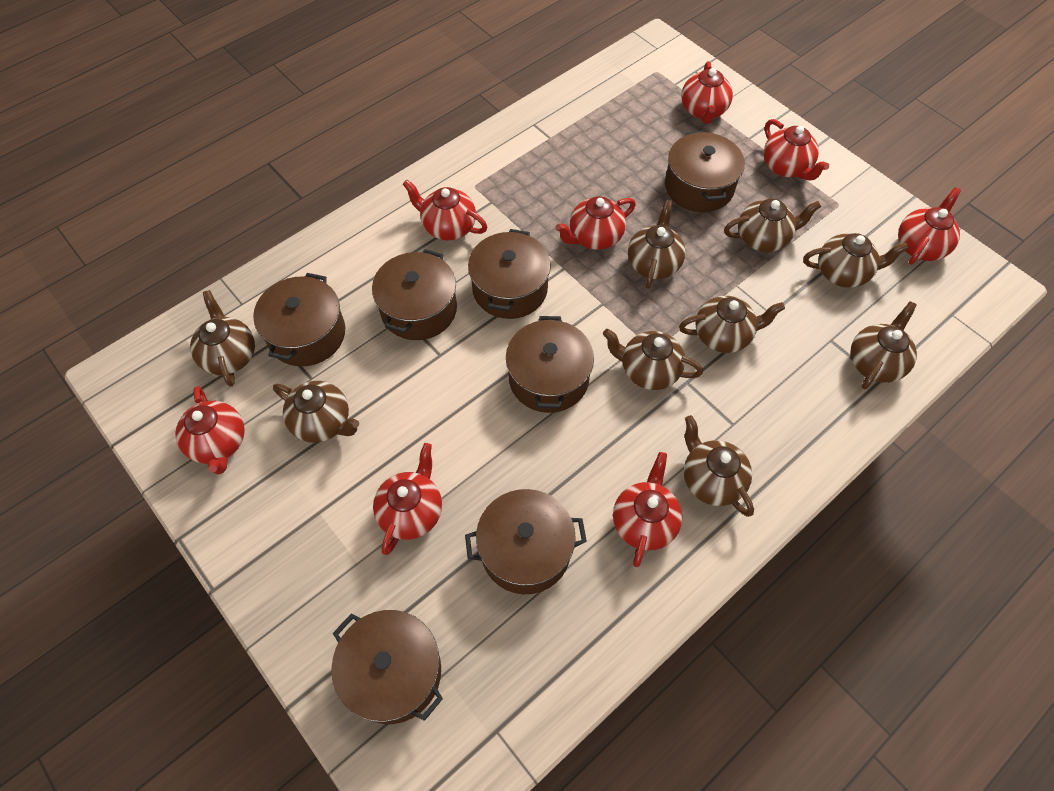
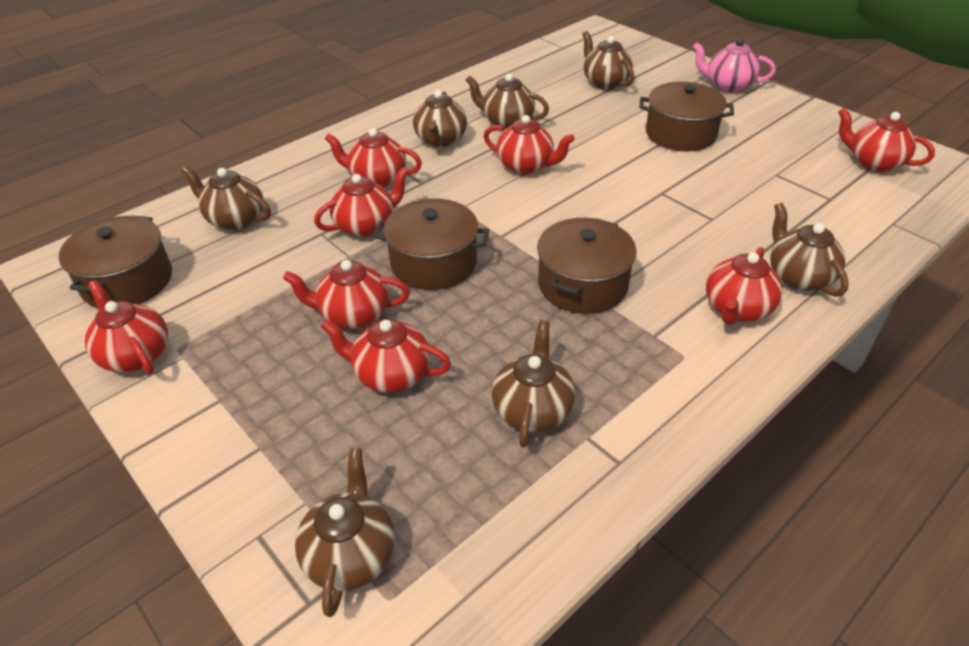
brown pot: [253,273,345,366] [331,610,443,724] [372,249,457,340] [465,489,587,594] [468,229,551,319] [506,316,594,413] [665,131,745,212] = 7 -> [59,215,172,308] [373,199,489,290] [537,218,636,314] [639,82,734,151] = 4
brown teapot: [190,290,255,387] [273,381,359,443] [603,329,703,390] [628,200,686,289] [679,296,785,353] [684,415,754,517] [724,199,821,252] [803,233,909,288] [850,301,917,389] = 9 -> [181,166,271,230] [295,448,395,617] [413,90,467,147] [466,74,549,130] [492,320,575,447] [582,31,634,89] [770,203,849,297] = 7
pink teapot: none = 0 -> [693,38,776,92] = 1

